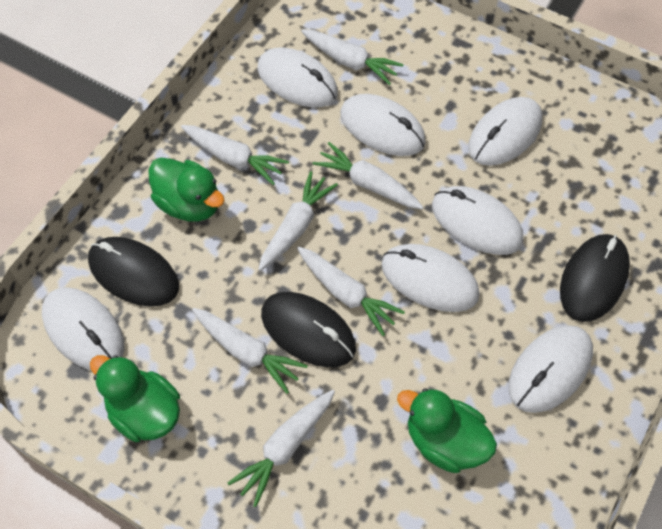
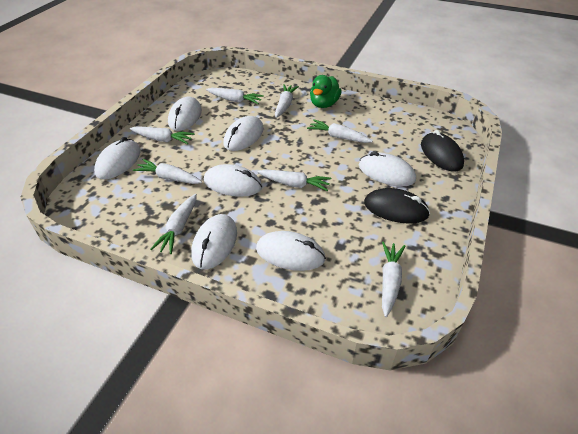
black mouse: [88,237,179,307] [261,292,356,367] [560,234,630,322] = 3 -> [364,188,430,224] [421,130,464,172] = 2
green duck: [90,355,180,442] [148,158,225,222] [397,388,497,473] = 3 -> [310,75,342,108] = 1
white carrot: [181,125,289,185] [192,308,308,394] [228,390,335,507] [258,171,338,271] [297,247,405,336] [301,29,404,85] [313,142,423,209] = 7 -> [130,126,194,144] [133,159,202,184] [150,194,197,254] [206,88,264,104] [257,169,331,191] [275,84,299,118] [307,120,372,143] [382,242,405,317] = 8

